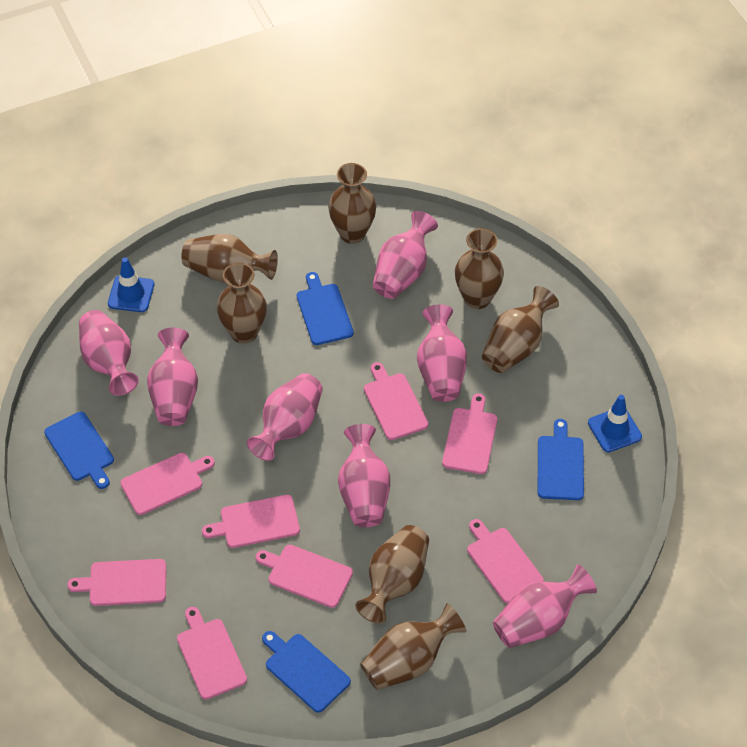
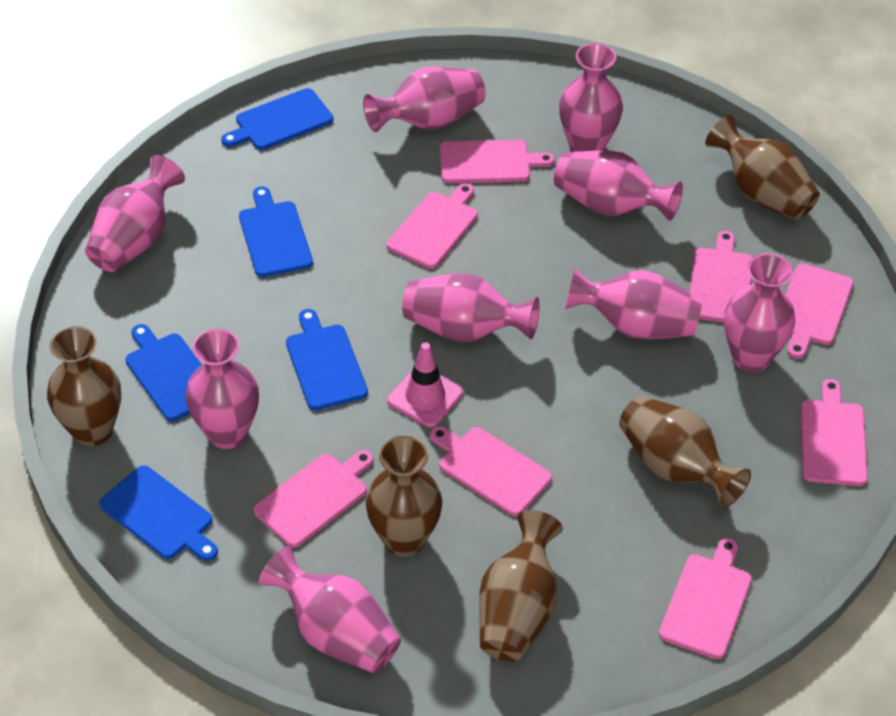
blue cutting board: [44,412,114,489] [262,631,351,713] [297,272,354,345] [538,419,584,500] = 4 -> [99,465,218,561] [125,324,202,421] [221,88,333,150] [239,187,313,277] [286,309,368,410] = 5
blue traffic cone: [108,257,154,312] [588,395,642,452] = 2 -> none = 0
brown vase: [181,234,278,282] [217,263,267,344] [328,163,376,244] [355,525,429,623] [360,603,466,690] [455,228,504,309] [482,286,559,373] = 7 -> [47,326,121,446] [366,436,442,557] [479,510,563,662] [619,396,751,507] [705,115,820,220] = 5
pink traffic cone: none = 0 -> [387,342,463,428] = 1
pink vase: [79,310,139,396] [147,328,198,426] [247,373,323,461] [338,424,390,527] [373,211,438,299] [417,304,467,402] [493,564,597,648] = 7 -> [85,155,185,272] [185,329,259,449] [259,546,401,673] [363,67,486,132] [402,273,540,342] [554,150,683,221] [559,43,623,152] [565,268,702,339] [724,253,795,372] = 9

